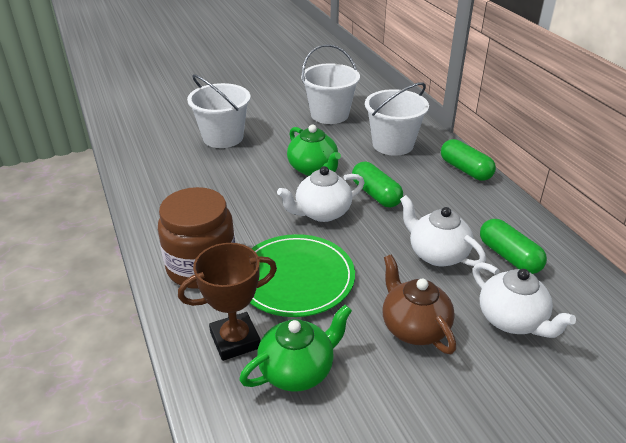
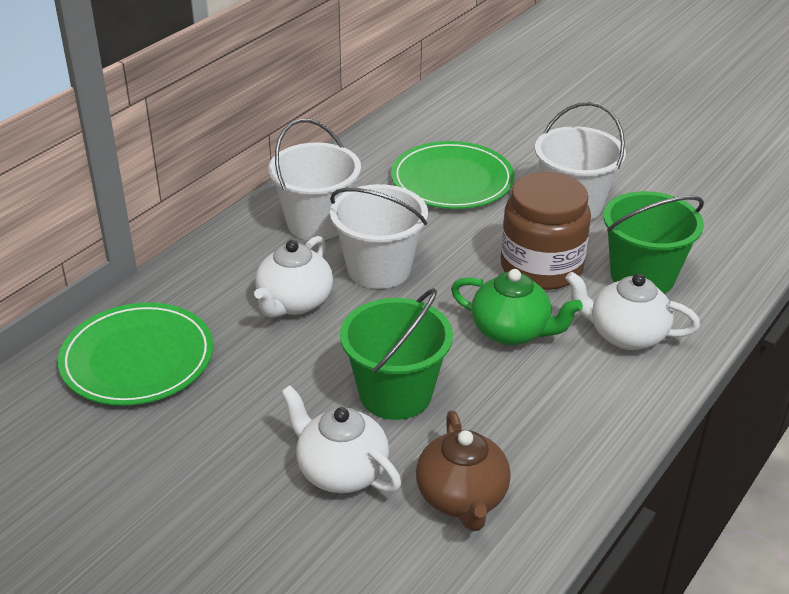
brown trophy: [178,243,277,361] = 1 -> none = 0
green bucket: none = 0 -> [340,288,453,420] [603,191,704,293] = 2
green capsule: [352,162,403,207] [441,139,496,181] [480,219,547,274] = 3 -> none = 0
green plate: [250,234,355,317] = 1 -> [58,302,213,406] [391,141,515,209] = 2
green teapot: [239,305,352,392] [287,125,341,176] = 2 -> [451,269,583,345] = 1

